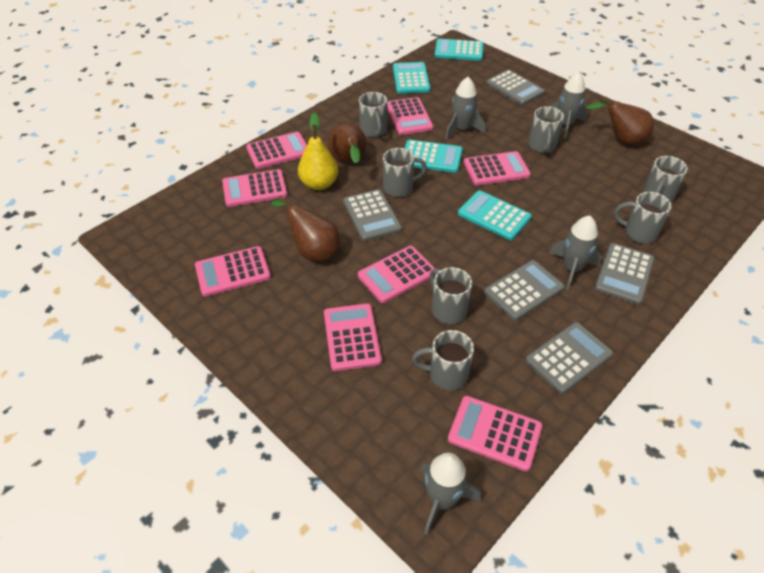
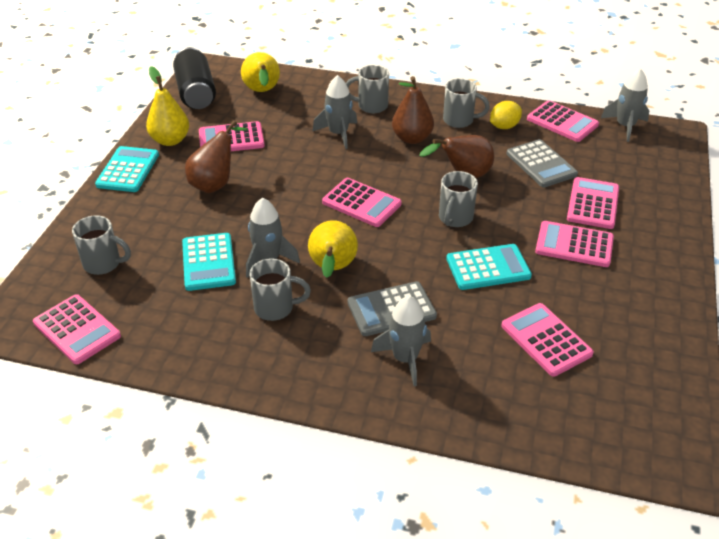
black can: none = 0 -> [173,47,216,109] = 1
grey calculator: [343,189,402,241] [484,260,565,321] [486,70,545,105] [525,322,613,394] [594,243,655,305] = 5 -> [347,281,437,336] [506,139,578,187] = 2
grey mug: [359,92,387,137] [383,148,427,197] [412,330,474,391] [430,267,472,324] [528,106,564,153] [614,192,672,243] [643,156,688,203] = 7 -> [72,215,131,275] [250,258,311,321] [346,65,389,113] [439,171,478,227] [443,78,490,128] = 5
pink calculator: [195,246,271,296] [222,169,287,207] [246,132,307,169] [324,303,382,371] [358,246,436,303] [387,97,433,135] [448,396,542,471] [464,151,531,185] = 8 -> [33,294,121,364] [199,121,265,151] [322,178,402,227] [501,303,594,377] [527,100,599,142] [535,221,614,267] [567,177,619,229] = 7
turquoise calculator: [393,62,430,93] [404,140,463,173] [434,39,484,61] [458,190,532,240] = 4 -> [95,146,159,192] [182,233,236,291] [446,244,532,290] = 3
yellow lemon: none = 0 -> [490,101,522,129] = 1
yellow pear: [298,113,338,190] = 1 -> [146,66,189,146] [241,52,280,92] [308,220,358,278] = 3

